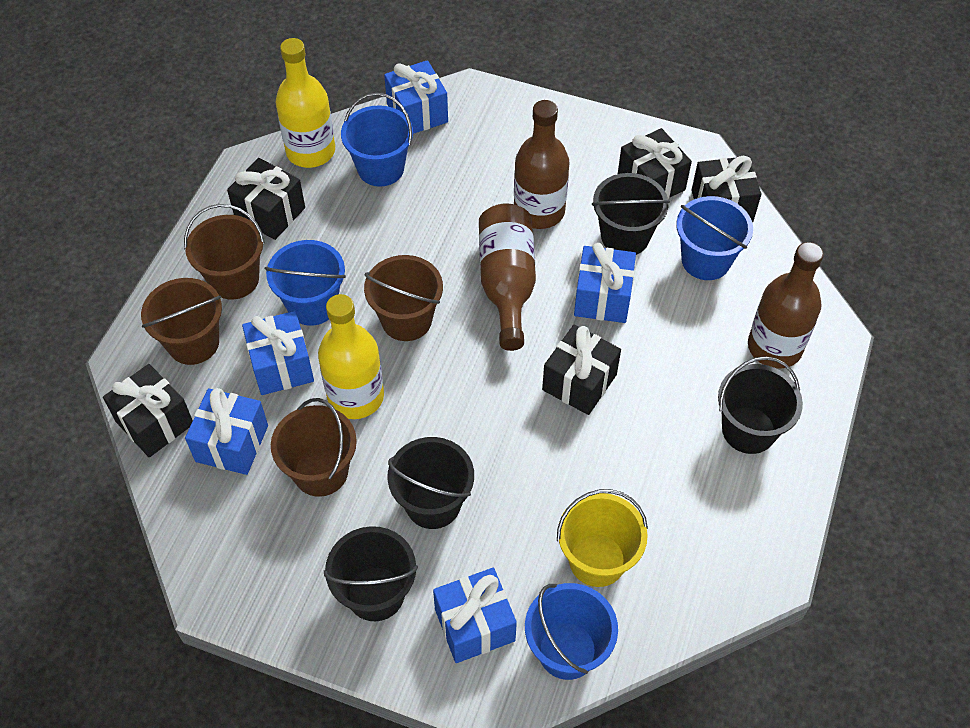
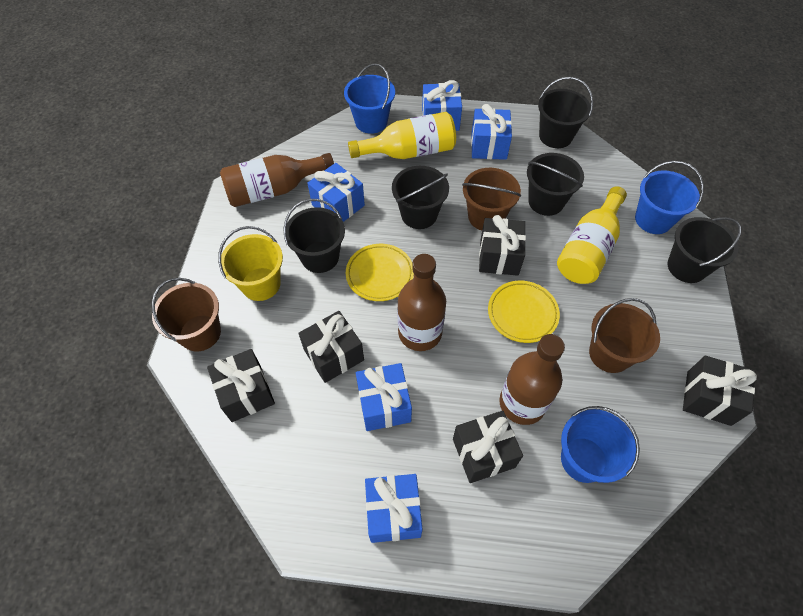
black bucket: [324,526,418,621] [387,437,474,529] [592,173,670,255] [718,356,803,454] = 4 -> [283,199,345,273] [392,166,449,229] [527,153,584,216] [538,77,593,148] [667,217,741,283] = 5
blue bucket: [265,240,346,326] [341,93,413,187] [525,583,618,680] [676,196,753,280] = 4 -> [344,63,395,134] [561,406,640,483] [635,161,704,234] = 3
brown bucket: [141,278,222,365] [184,204,265,299] [271,398,357,497] [364,255,443,341] = 4 -> [152,278,221,351] [462,168,521,230] [589,298,660,373] = 3
yellow plate: none = 0 -> [346,244,414,301] [488,281,560,343] = 2

